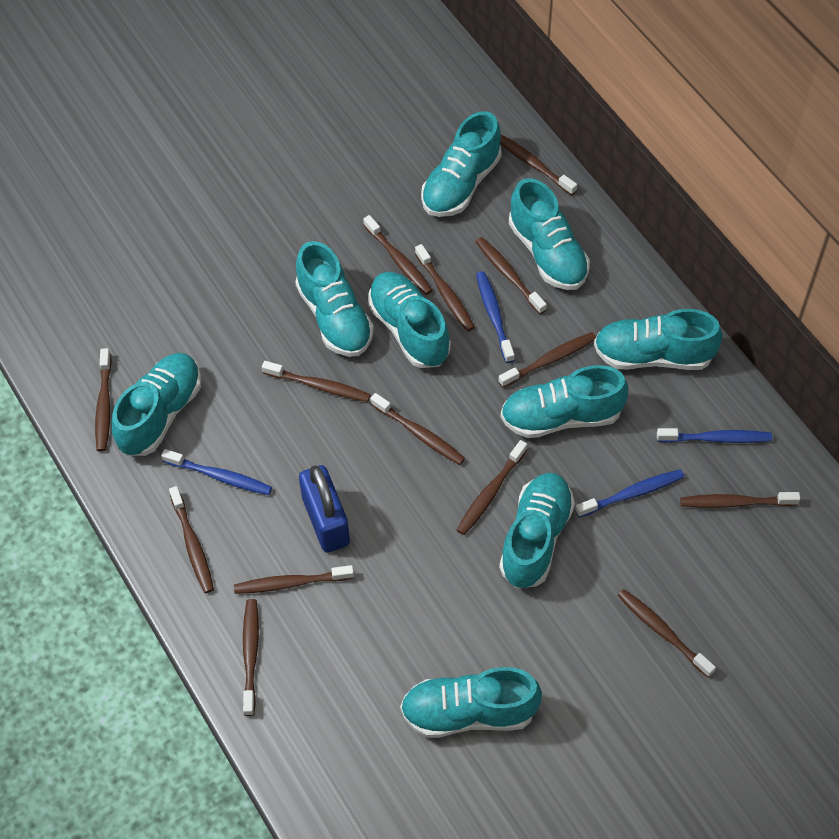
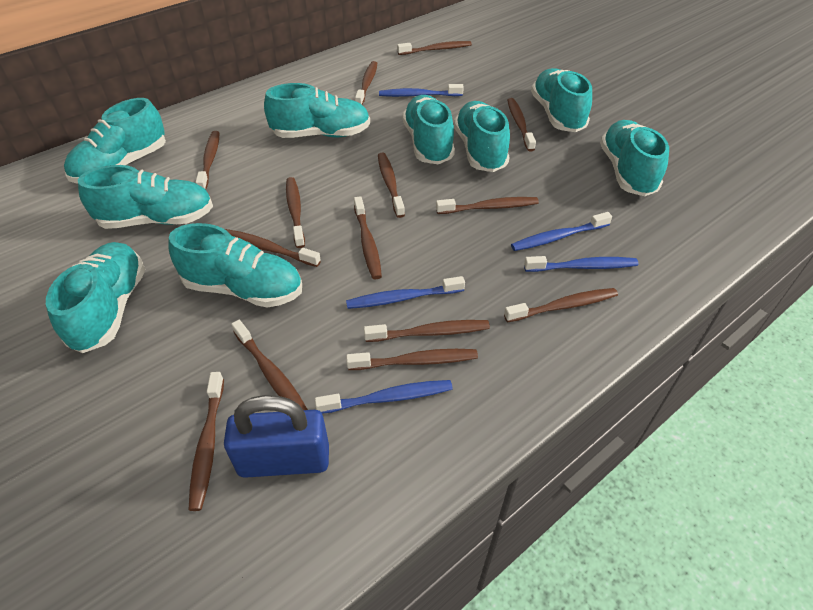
blue toothbrush: [161,449,272,495] [476,271,515,363] [575,469,684,518] [657,428,772,443] = 4 -> [315,380,453,414] [346,276,465,309] [379,84,464,97] [511,212,612,251] [524,256,639,272] = 5

